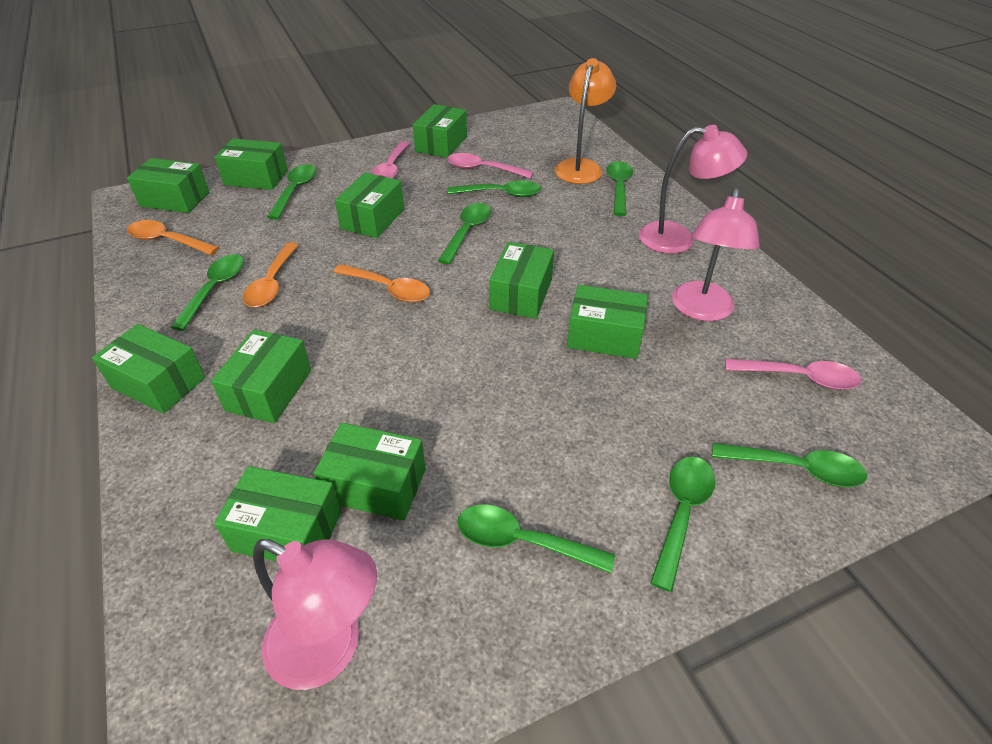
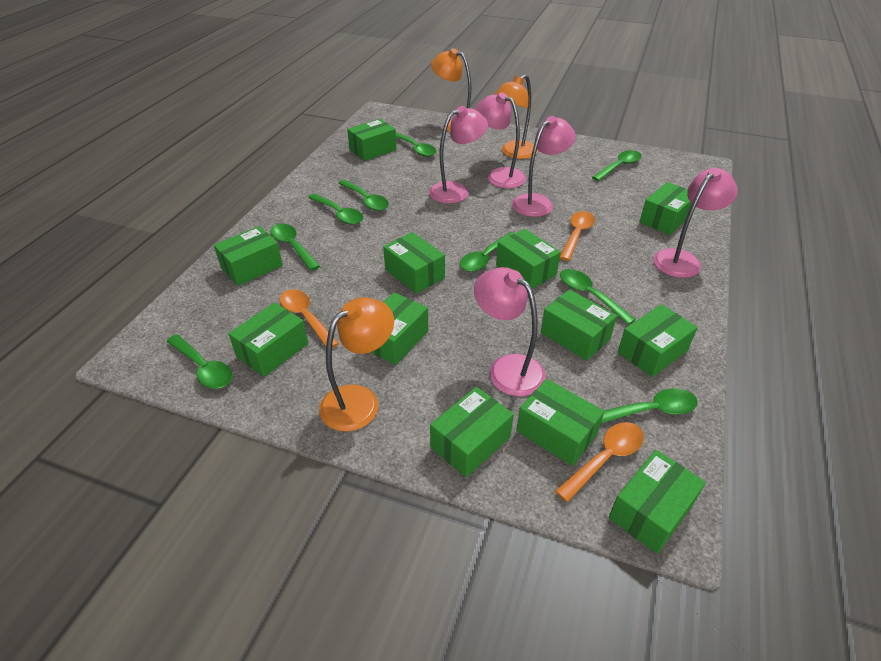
green box: [92,324,205,414] [127,158,209,213] [211,329,311,423] [214,466,341,561] [215,139,288,190] [314,423,426,521] [335,172,404,238] [413,104,467,158] [489,242,554,319] [567,285,648,359] = 10 -> [214,226,283,286] [228,302,308,377] [347,119,397,161] [370,293,428,365] [383,232,445,294] [430,387,514,477] [496,229,561,289] [516,379,604,466] [541,289,617,361] [609,450,706,554] [618,304,698,377] [639,182,692,235] = 12
green spoon: [171,254,244,331] [267,164,316,220] [438,203,491,265] [447,180,541,197] [457,504,615,573] [606,161,633,216] [650,457,715,592] [712,443,867,487] = 8 -> [166,334,232,389] [270,224,320,271] [308,194,363,225] [339,180,389,211] [396,132,436,157] [460,232,515,272] [560,269,636,325] [592,150,642,181] [601,388,698,424] = 9
orange lamp: [555,58,616,184] = 1 -> [319,298,394,432] [431,48,471,132] [494,74,538,159] = 3
pink lamp: [253,539,377,690] [639,125,747,254] [672,188,760,321] = 3 -> [429,106,488,204] [474,267,546,396] [475,92,526,188] [512,116,575,217] [653,167,737,278] = 5
pink spoon: [370,141,410,179] [447,153,534,179] [725,359,861,390] = 3 -> none = 0

